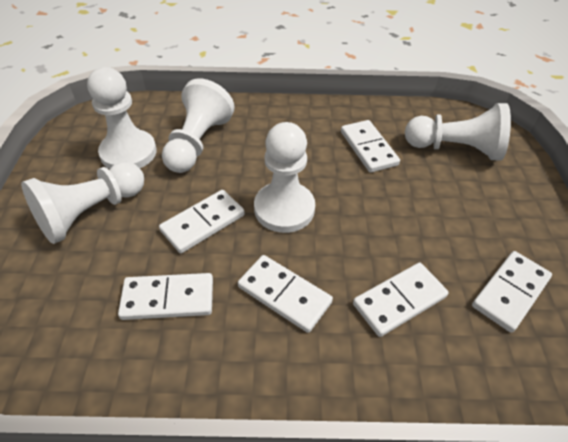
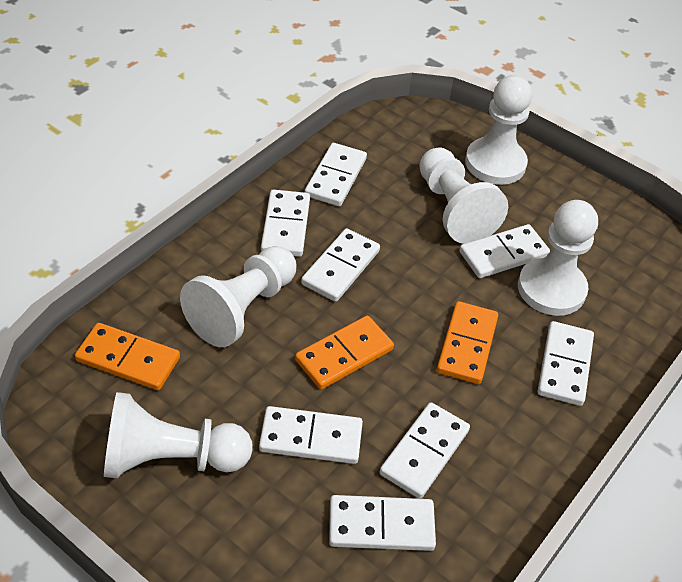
orange domino: none = 0 -> [75,323,180,390] [295,316,394,389] [437,301,498,384] = 3
white domino: [118,273,213,320] [159,190,245,253] [238,255,333,333] [341,120,400,173] [353,263,449,337] [472,251,552,333] = 6 -> [259,406,363,464] [261,189,310,257] [301,228,380,302] [305,143,367,206] [329,495,436,551] [380,402,470,499] [459,224,550,278] [538,321,594,406] = 8

